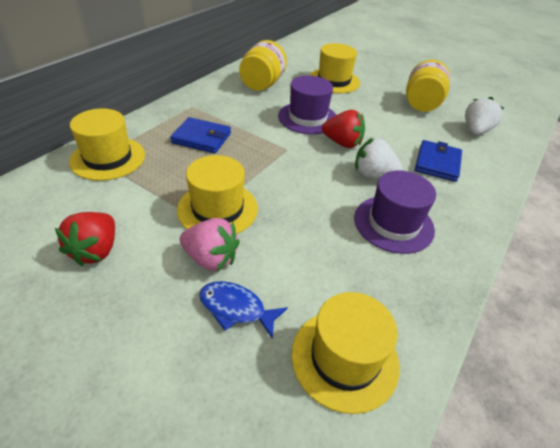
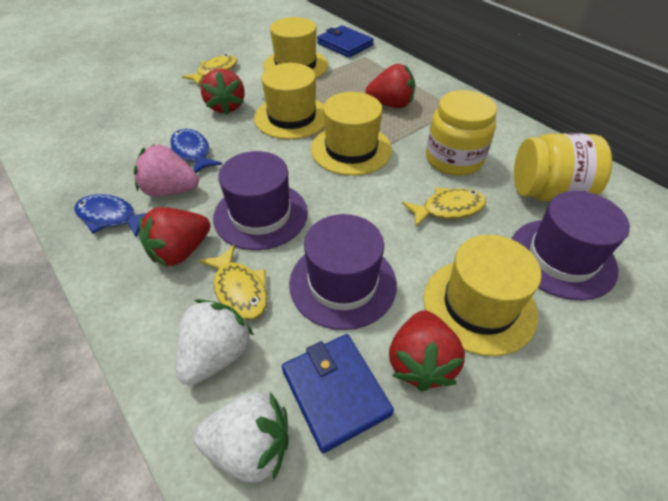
blue fish: [199,281,288,339] = 1 -> [74,194,146,237] [170,129,222,173] = 2
purple hat: [278,75,336,134] [354,171,436,254] = 2 -> [213,151,308,250] [289,214,397,330] [512,191,630,300] = 3
red strawberry: [55,212,115,266] [322,110,365,148] = 2 -> [139,207,211,267] [201,68,245,115] [366,64,415,108] [389,310,465,392] = 4
yellow fish: none = 0 -> [182,54,237,86] [199,245,267,320] [402,187,486,227] = 3

